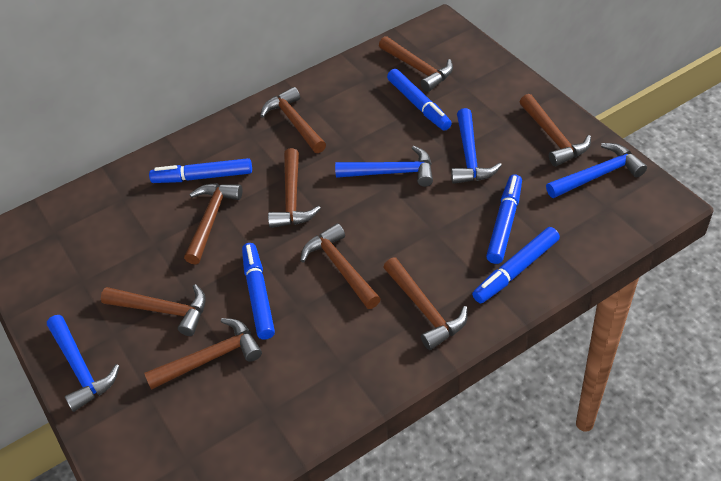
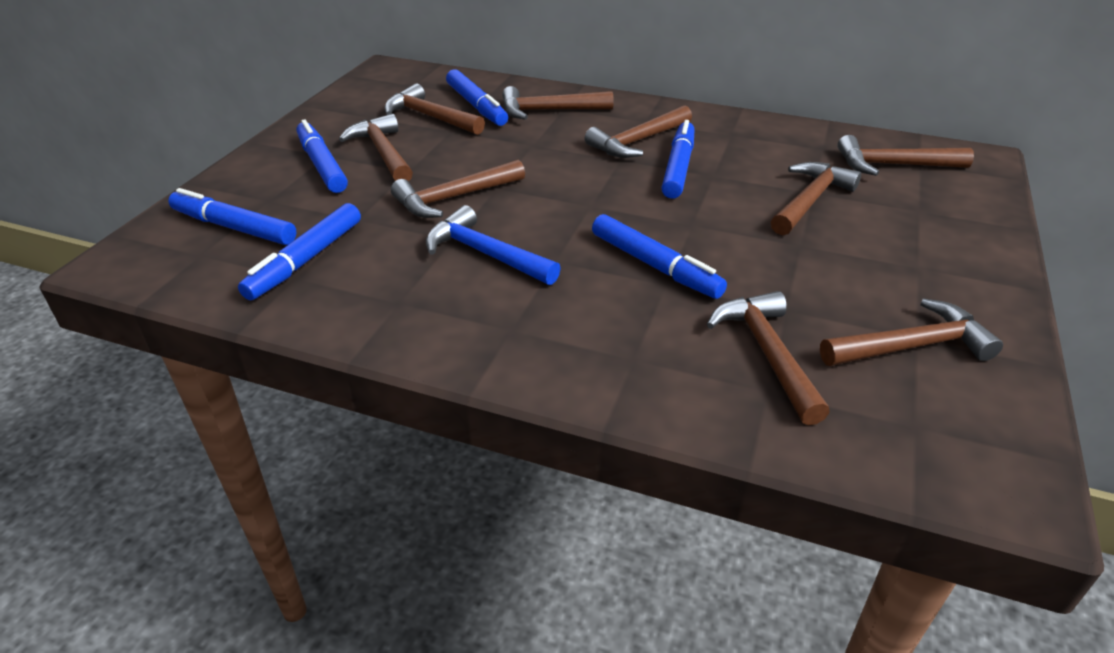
blue hammer: [47,315,119,412] [335,146,433,187] [451,108,502,184] [546,143,647,198] = 4 -> [426,205,561,285] = 1
blue marker: [149,158,252,183] [242,243,275,340] [387,69,452,131] [472,227,560,303] [486,174,522,264] = 5 -> [168,188,296,245] [238,203,361,300] [296,119,348,193] [446,69,508,126] [592,214,727,299] [661,120,694,199] = 6

